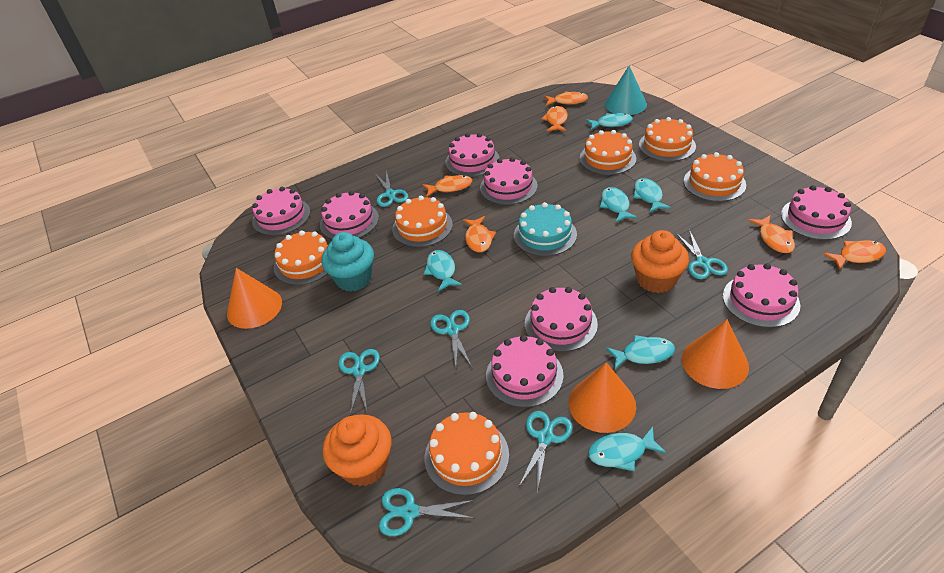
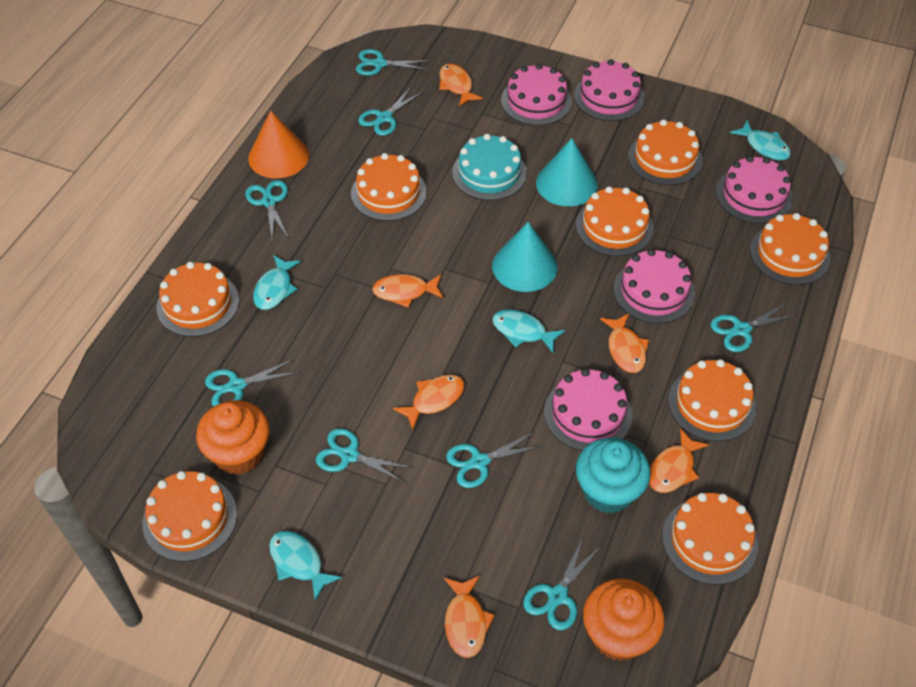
orange cake: [274,230,328,285] [392,196,453,247] [425,412,509,496] [580,130,636,175] [639,117,696,162] [684,152,746,202] = 6 -> [142,471,237,562] [156,262,239,337] [351,153,427,221] [576,186,654,256] [628,119,703,185] [662,493,758,585] [668,359,757,442] [750,213,831,285] = 8
orange cone: [227,268,282,329] [569,362,636,433] [681,320,749,389] = 3 -> [248,110,309,178] = 1
pink cake: [252,187,310,236] [320,191,379,239] [445,133,500,177] [480,157,538,205] [486,335,563,408] [525,287,598,352] [723,263,800,328] [781,185,852,240] = 8 -> [501,63,572,126] [544,368,632,451] [574,59,645,121] [613,249,695,324] [716,156,793,224] = 5
turquoise cone: [605,65,647,115] = 1 -> [492,222,557,292] [536,138,598,206] = 2
turquoise fish: [424,250,462,292] [586,113,633,130] [588,427,666,472] [600,187,638,222] [606,335,675,369] [633,178,671,213] = 6 -> [253,255,301,310] [269,531,342,601] [492,309,565,353] [730,120,791,161] = 4
turquoise scissors: [338,349,380,416] [376,170,408,207] [379,488,475,536] [430,310,472,367] [518,411,573,492] [676,230,728,279] = 6 -> [205,359,299,406] [245,180,289,240] [316,428,413,483] [356,49,430,76] [358,86,423,136] [446,432,544,488] [523,537,601,630] [710,303,797,352] = 8

